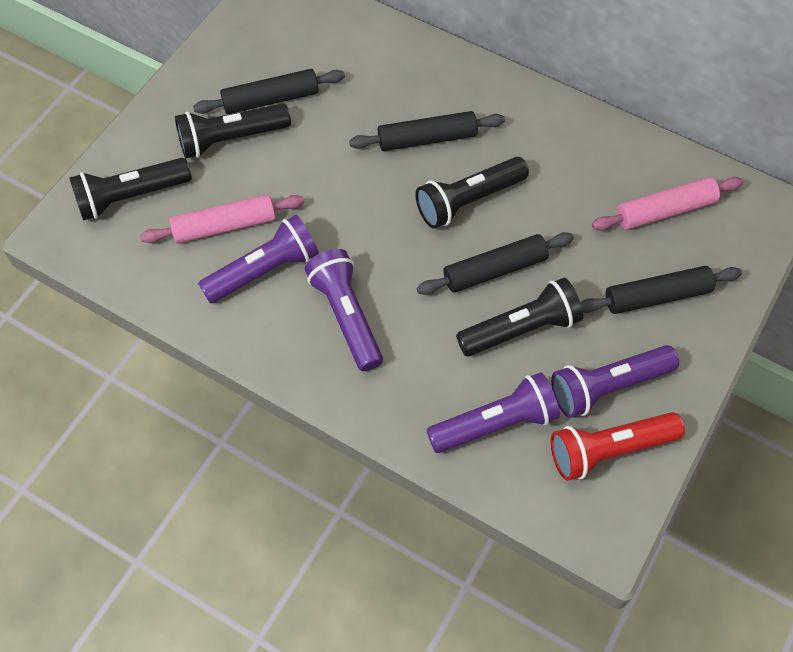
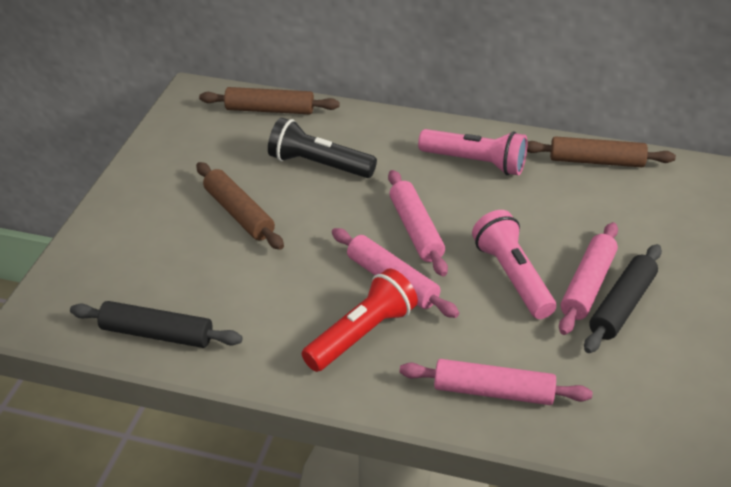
black flashlight: [69,158,192,220] [175,103,291,158] [415,157,529,229] [456,278,583,356] = 4 -> [268,118,377,178] = 1
black rolling pin: [193,69,345,114] [349,111,505,151] [417,232,574,295] [580,266,742,314] = 4 -> [70,301,243,348] [584,244,662,353] = 2
brown rolling pin: none = 0 -> [196,162,284,250] [199,87,340,114] [527,136,676,167] = 3
pink flashlight: none = 0 -> [418,129,527,175] [472,210,556,319] = 2
pink rolling pin: [140,194,304,244] [592,177,743,231] = 2 -> [332,228,459,318] [388,170,448,276] [400,359,593,405] [559,222,618,335] = 4
purple flashlight: [198,215,319,303] [305,249,383,371] [426,372,560,453] [551,345,679,418] = 4 -> none = 0

